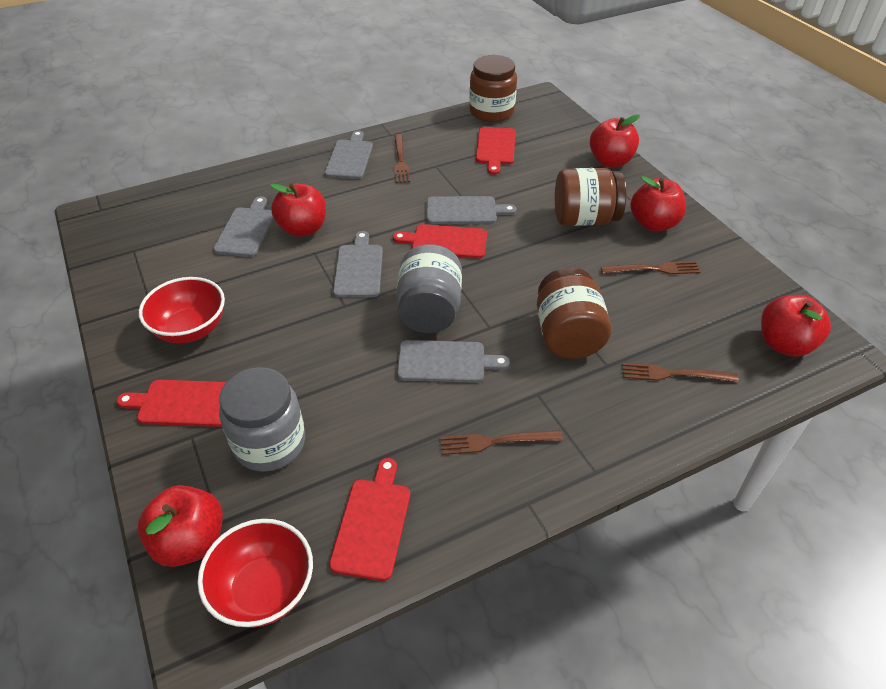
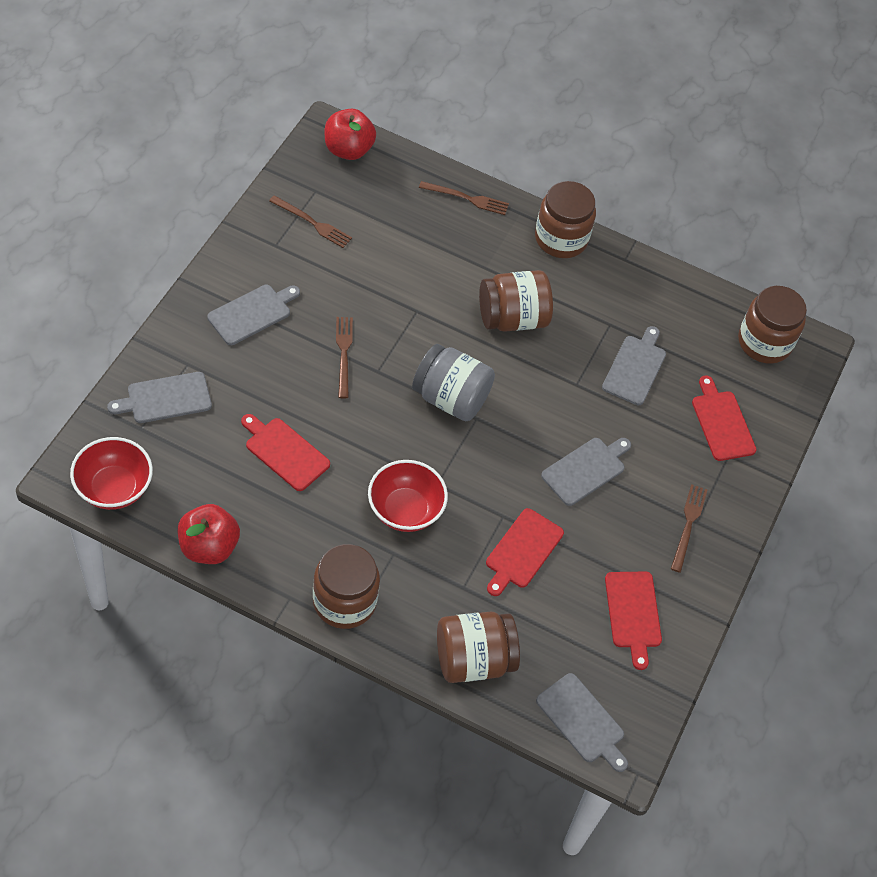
brown jar: [469,55,517,122] [537,267,611,359] [555,168,627,226] = 3 -> [313,544,380,629] [437,612,520,683] [479,270,553,332] [535,181,596,258] [738,286,807,364] = 5
grey jar: [219,367,305,472] [396,244,462,333] = 2 -> [412,344,495,421] = 1
red apple: [138,485,223,567] [270,183,326,237] [590,115,640,167] [630,176,686,231] [761,295,831,357] = 5 -> [178,504,240,564] [325,109,376,160] = 2

